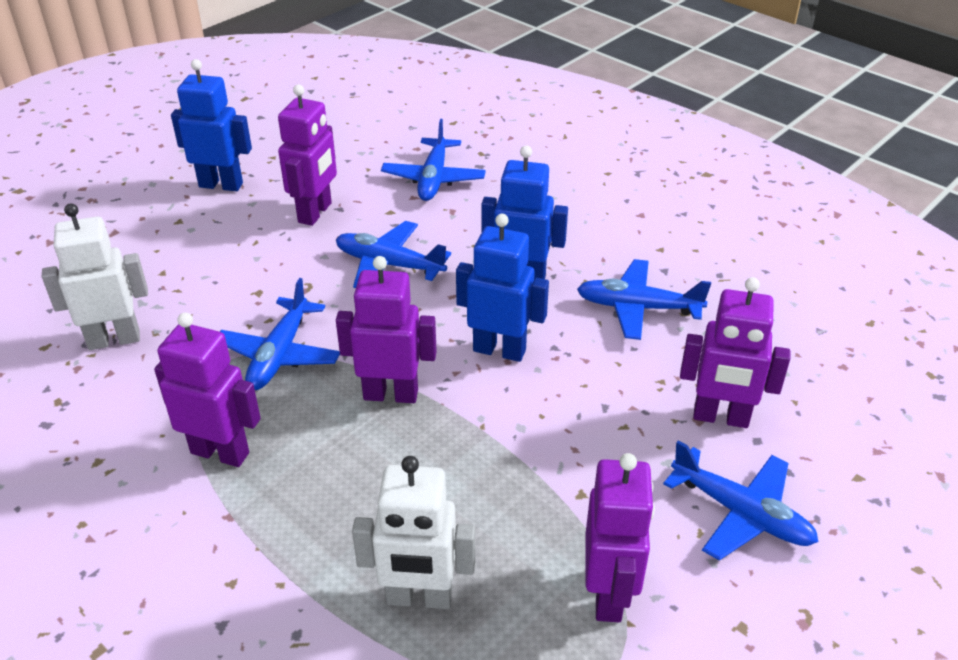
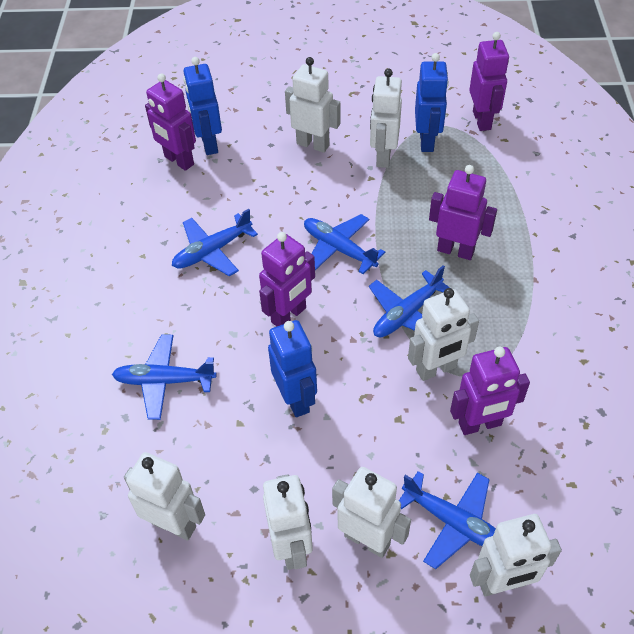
white robot: [42,203,148,350] [352,456,475,609] = 2 -> [124,452,205,541] [263,474,313,570] [285,57,340,153] [332,467,411,558] [370,69,402,168] [408,288,479,381] [470,514,562,597] = 7

